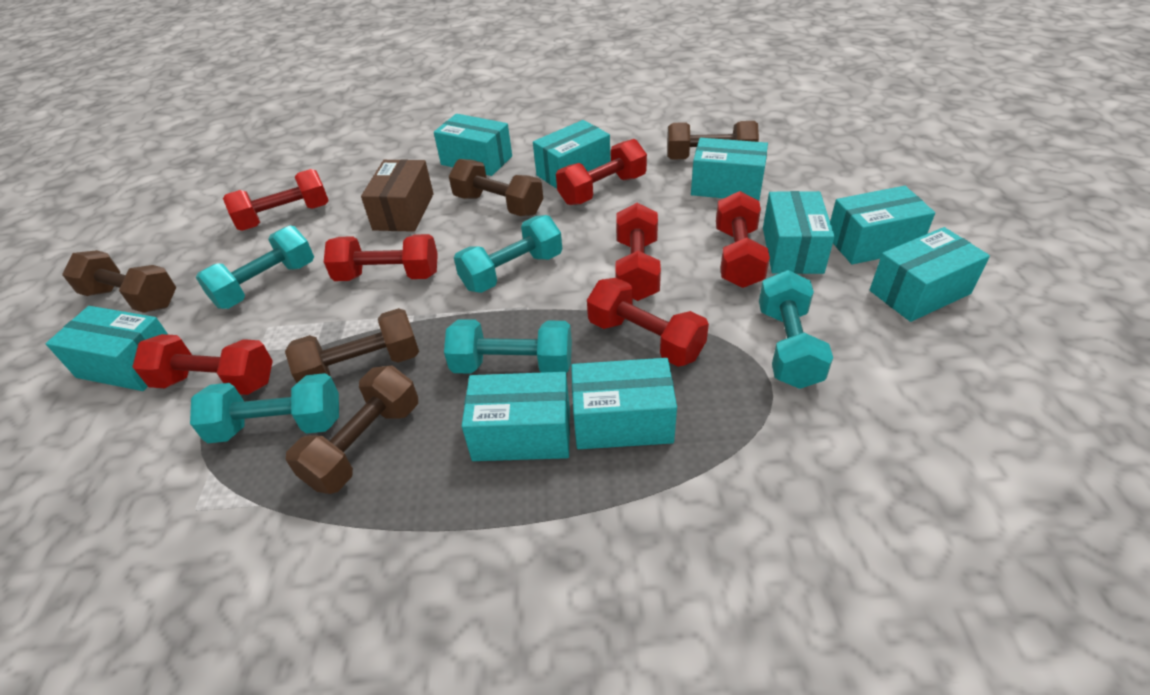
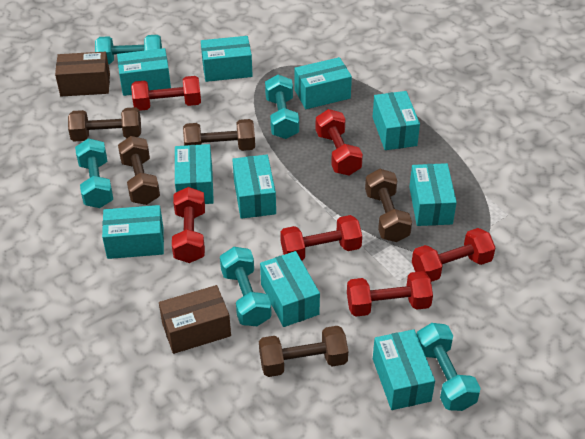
brown box: [361,159,433,232] = 1 -> [55,52,110,97] [159,285,231,354] = 2
red dumbbell: [132,334,273,395] [223,169,329,231] [324,234,438,281] [556,139,647,205] [587,278,709,367] [615,203,661,301] [716,191,770,288] = 7 -> [131,76,201,111] [172,187,205,263] [280,215,362,261] [315,109,363,175] [347,271,433,317] [412,228,495,282] = 6
turquoise box: [46,306,168,391] [434,114,512,176] [462,372,570,461] [533,120,610,189] [571,358,677,449] [691,138,768,201] [763,191,835,274] [830,186,935,265] [870,227,990,322] = 9 -> [102,205,164,259] [117,48,171,96] [175,144,214,204] [201,36,253,82] [232,155,276,219] [260,251,320,327] [294,57,352,109] [373,91,420,150] [373,329,435,410] [409,163,457,226] = 10

